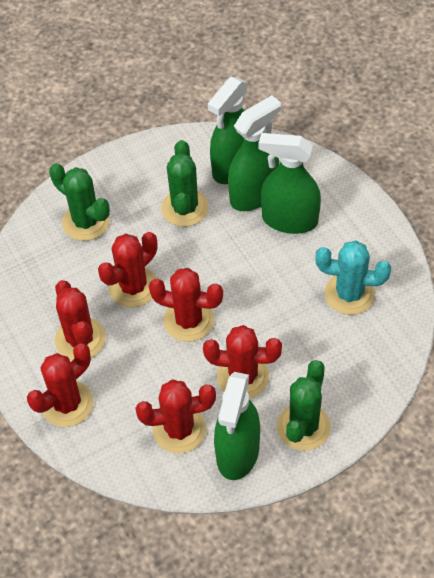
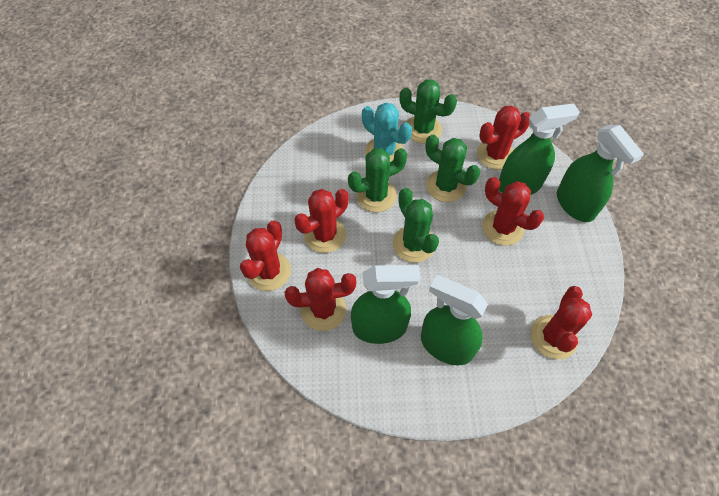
green cactus: [49,163,110,241] [161,140,209,227] [277,360,331,451] = 3 -> [348,148,407,212] [393,188,439,263] [399,79,457,143] [426,135,480,202] = 4

